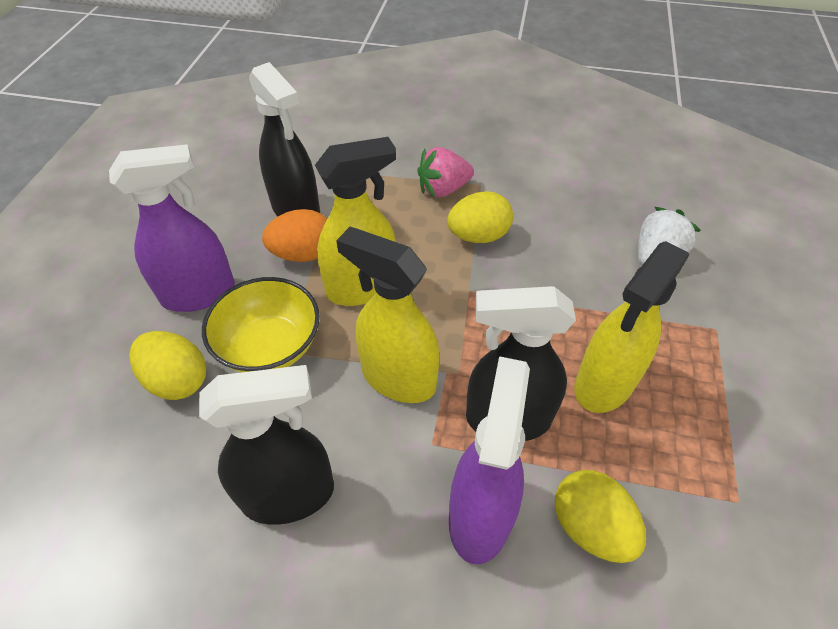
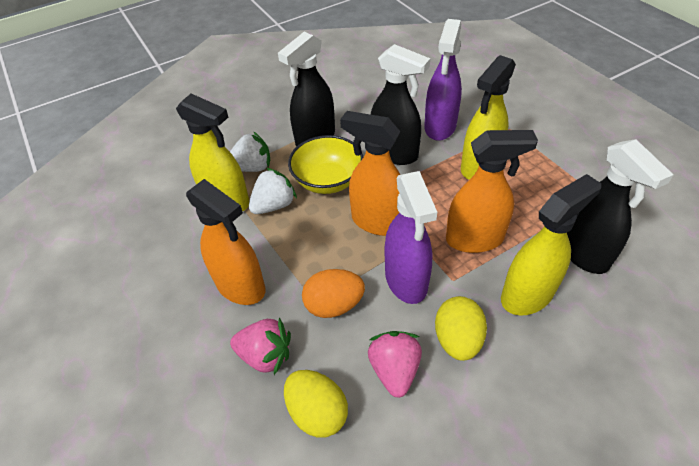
orange spray bottle: none = 0 -> [186,179,266,305] [340,111,400,236] [446,130,538,253] = 3
pink strawberry: [417,147,474,198] = 1 -> [230,318,291,375] [368,331,422,398] = 2
white strawberry: [638,207,701,265] = 1 -> [230,131,270,172] [249,168,297,214] = 2
yellow egg: [129,331,206,400] [447,191,513,243] [555,470,646,563] = 3 -> [284,370,348,438] [435,296,487,361] = 2

